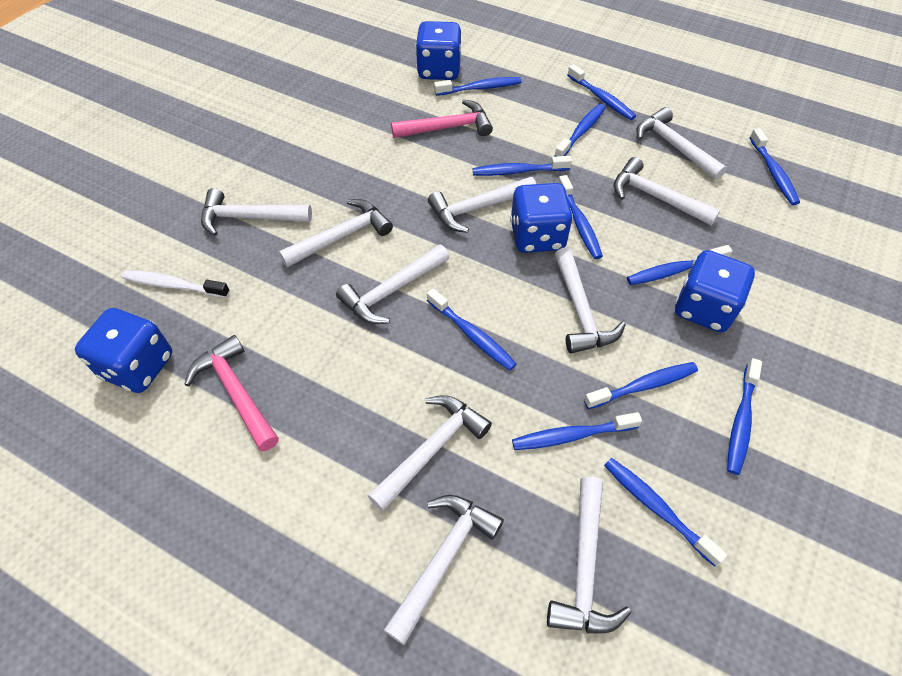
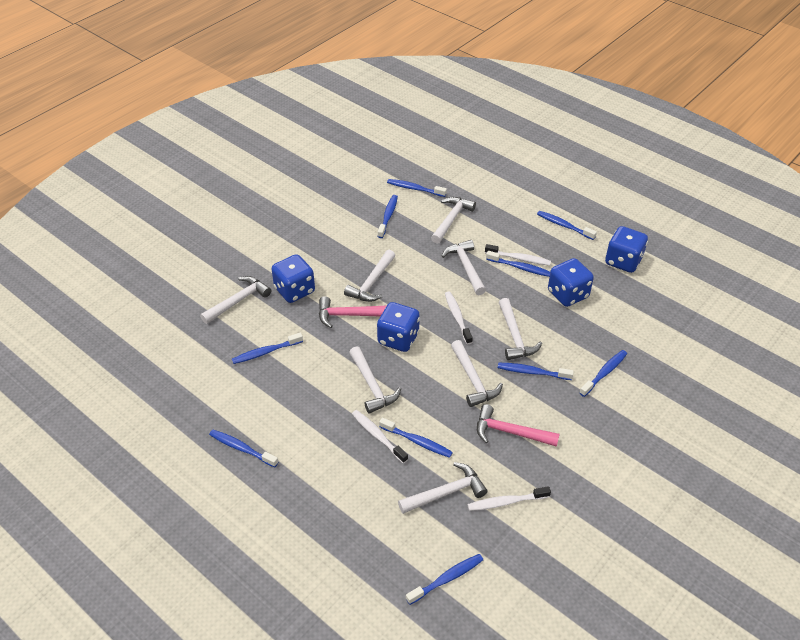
blue toothbrush: [427,288,517,371] [434,77,522,96] [473,156,572,176] [512,412,642,450] [554,103,606,157] [558,175,603,259] [567,64,636,120] [584,362,698,409] [604,458,727,567] [627,245,733,285] [727,358,762,475] [749,128,800,205] = 12 -> [209,430,278,467] [232,332,303,364] [377,195,398,238] [379,418,453,458] [387,179,447,197] [406,554,483,605] [486,251,550,277] [498,363,574,380] [537,211,597,240] [579,350,627,397] = 10
white hammer: [201,188,312,236] [279,199,393,267] [336,244,449,324] [368,395,492,512] [384,495,504,645] [428,177,536,233] [547,476,631,633] [554,247,626,354] [614,157,721,226] [636,107,727,180] = 10 -> [200,276,271,324] [344,250,395,302] [349,346,401,414] [398,462,488,514] [431,197,476,244] [442,240,486,295] [451,340,503,407] [499,298,542,360] = 8
white toothbrush: [122,270,230,298] = 1 -> [352,410,408,463] [445,291,473,344] [468,486,551,511] [485,244,551,266] = 4

